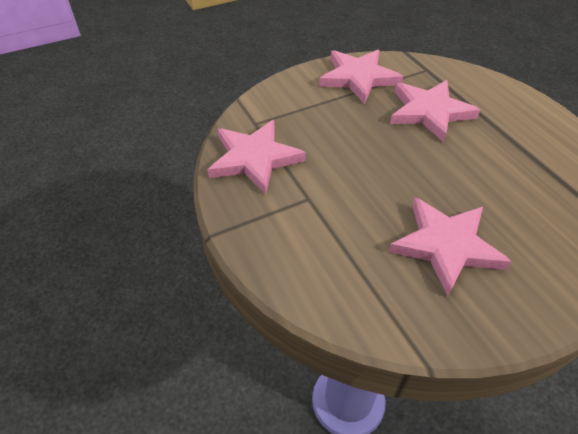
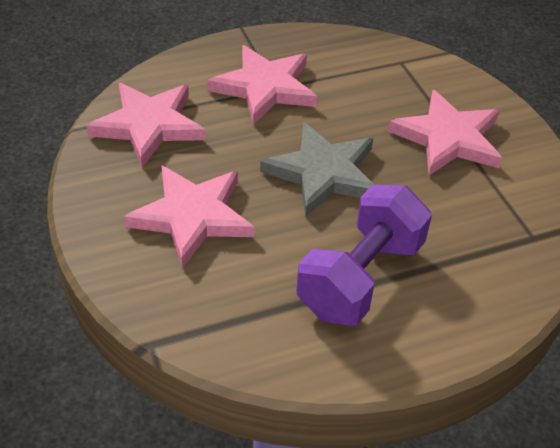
grey star: none = 0 -> [260,122,374,217] = 1
purple dumbbell: none = 0 -> [296,185,432,326] = 1

